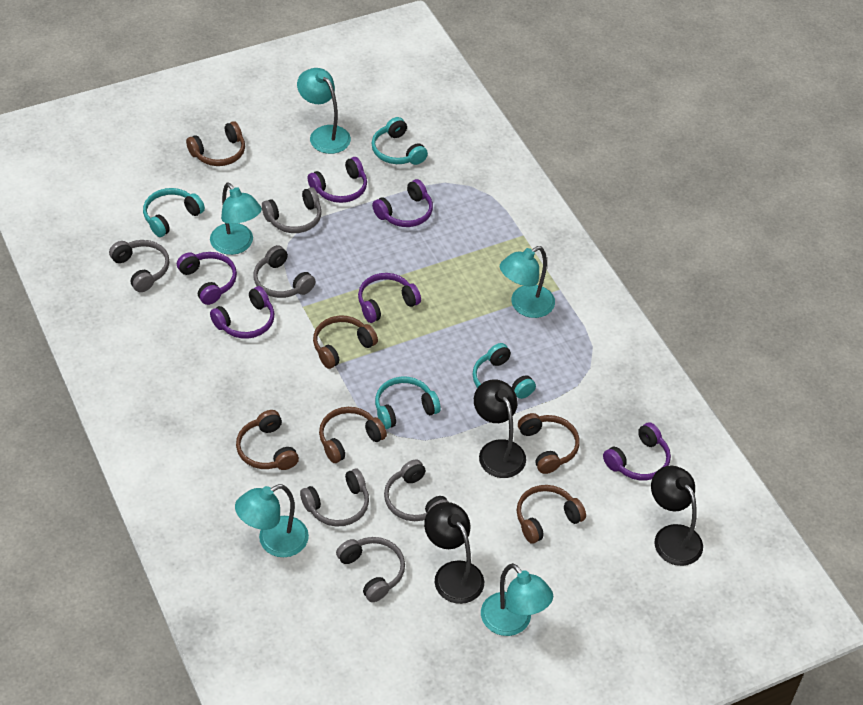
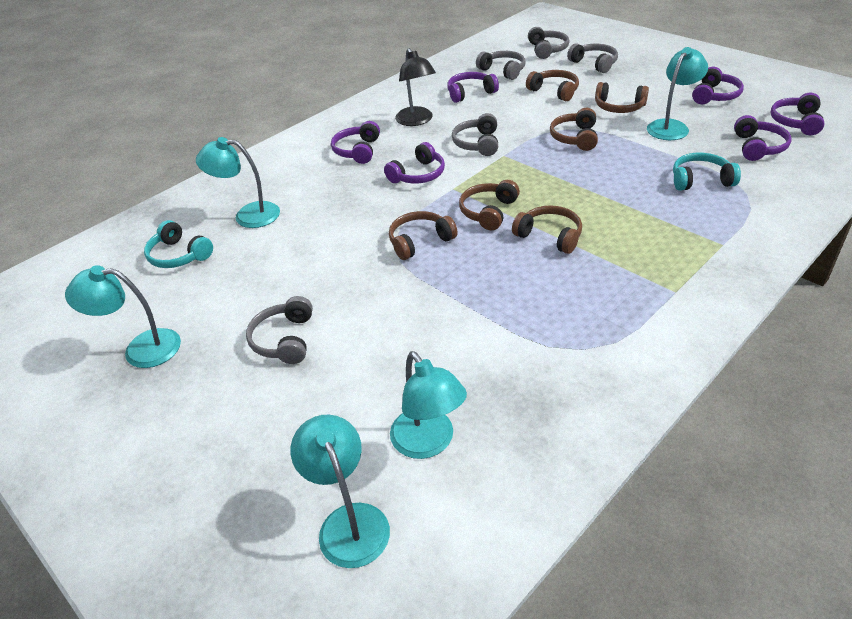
black lamp: [424,502,484,604] [474,379,526,478] [651,465,703,566] = 3 -> [395,48,436,126] = 1
grey headphones: [109,240,169,292] [253,245,316,298] [262,187,321,233] [300,469,369,526] [336,537,405,602] [384,459,449,521] = 6 -> [246,296,313,364] [452,113,498,156] [476,51,525,80] [528,27,570,59] [567,43,618,73] = 5
turquoise headphones: [143,188,205,237] [371,117,428,165] [375,377,441,429] [472,343,536,399] = 4 -> [144,220,213,268] [673,153,741,191] = 2

